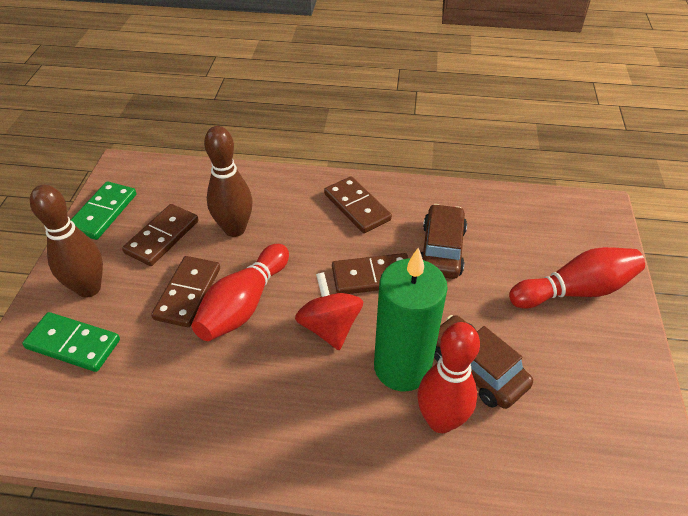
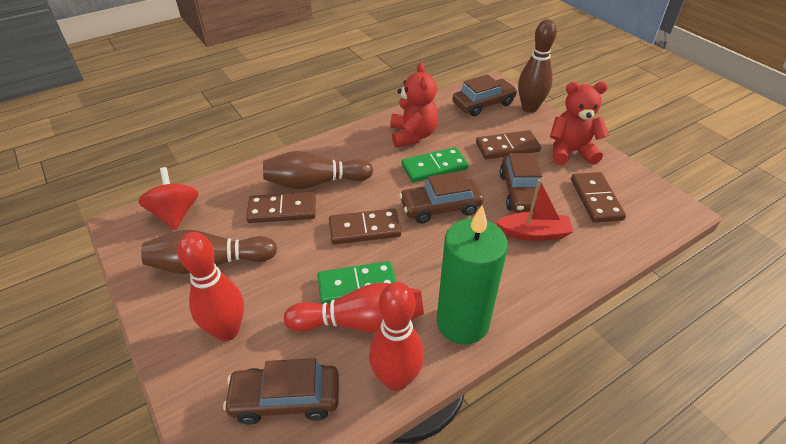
brown bowling pin: [30,185,103,298] [204,126,253,237] = 2 -> [141,230,277,274] [263,151,373,189] [518,19,557,113] = 3
brown car: [421,204,467,279] [434,315,533,409] = 2 -> [223,358,339,424] [399,171,484,223] [452,74,518,116] [499,153,542,213] = 4
red boat: none = 0 -> [496,179,573,241] = 1
red teddy bear: none = 0 -> [390,63,438,147] [550,82,609,165] = 2

